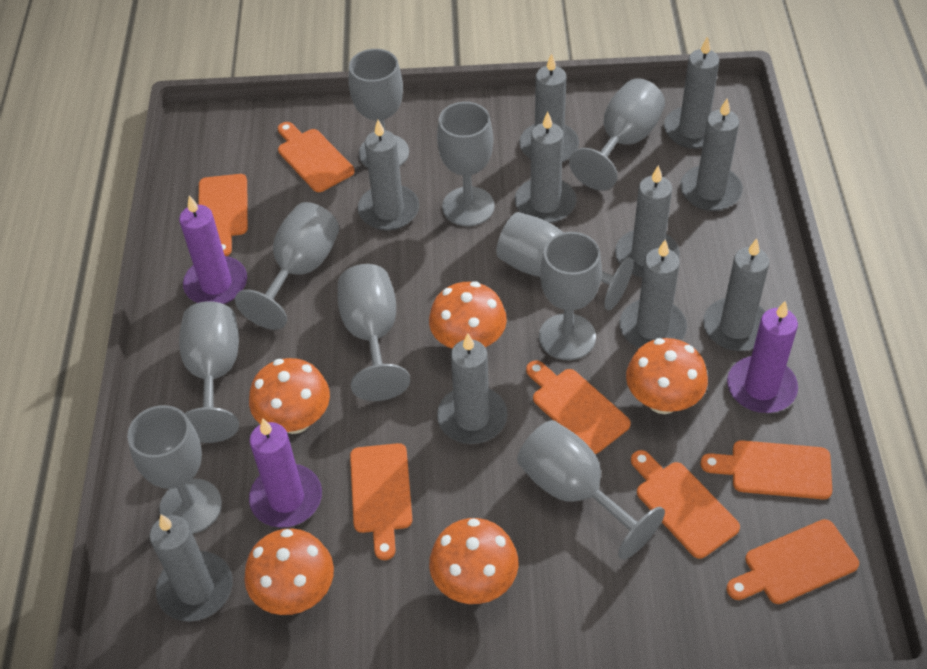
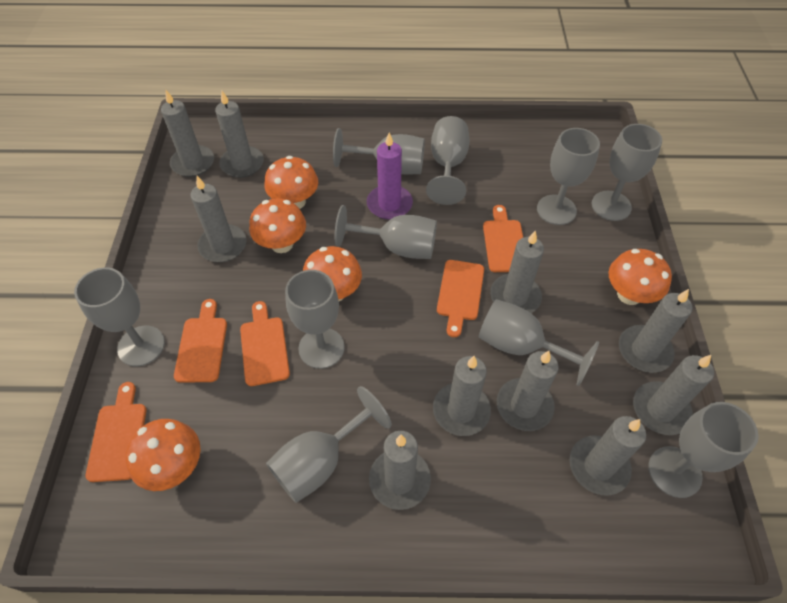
orange cutting board: [198,174,248,256] [278,122,355,192] [350,443,412,560] [526,360,631,454] [631,450,740,559] [700,440,832,499] [727,519,859,604] = 7 -> [85,382,146,482] [174,299,227,383] [240,301,290,386] [437,260,484,337] [483,205,523,272] = 5
purple candle: [179,195,247,304] [249,418,322,528] [727,301,798,413] = 3 -> [367,132,413,220] = 1

